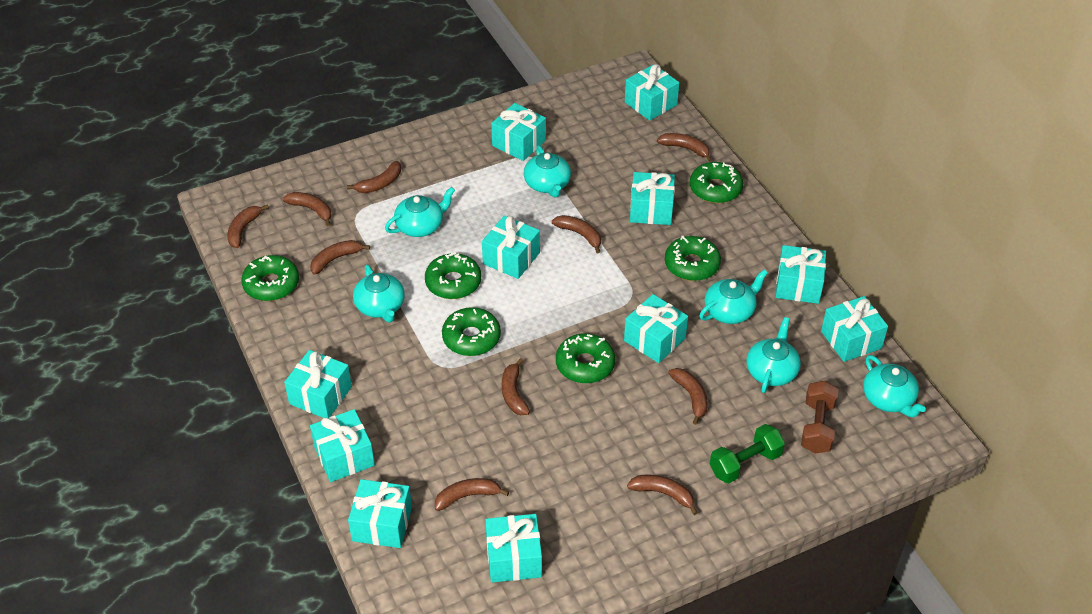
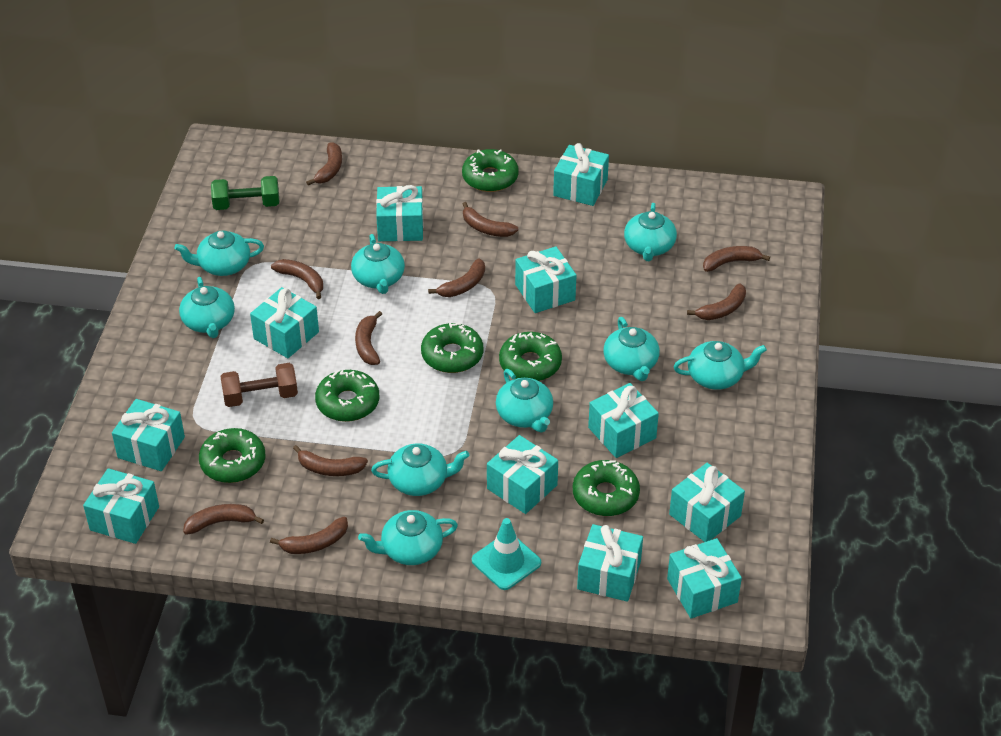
turquoise teapot: [353,265,405,323] [385,187,455,237] [524,145,571,198] [699,270,768,324] [746,317,801,393] [863,355,926,418] = 6 -> [175,231,264,276] [179,277,235,338] [351,234,405,294] [358,510,458,565] [371,443,470,496] [496,369,553,432] [603,317,660,381] [624,203,677,261] [673,341,767,390] = 9
turquoise traffic cone: none = 0 -> [472,518,541,590] = 1

